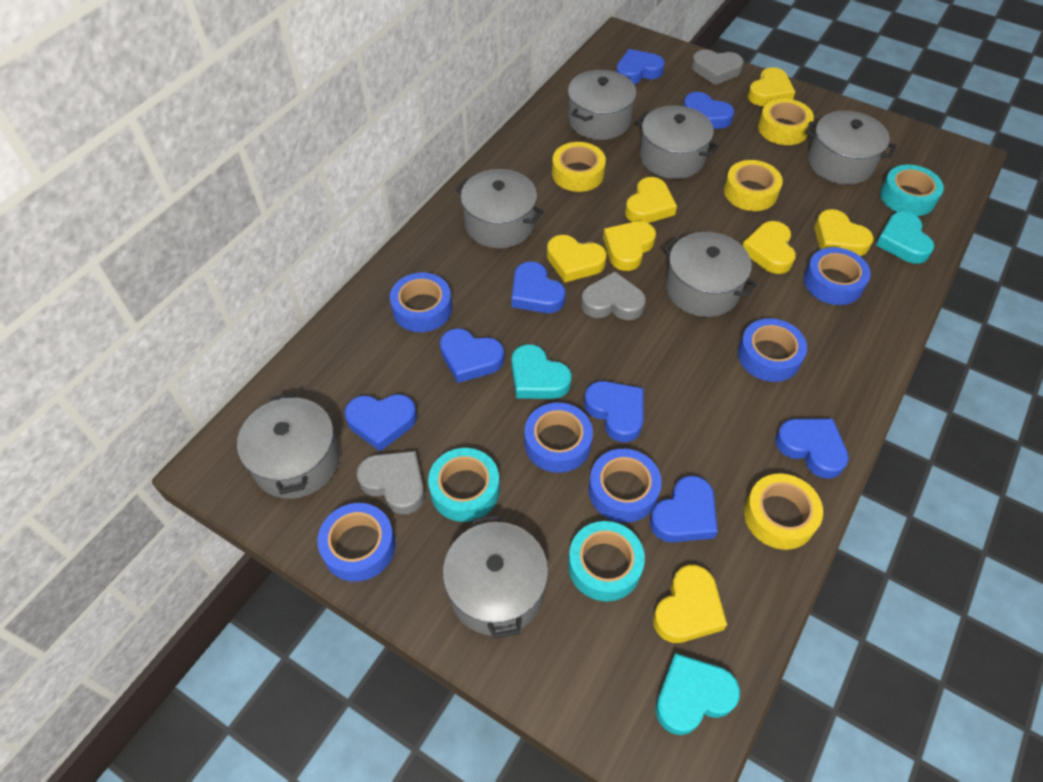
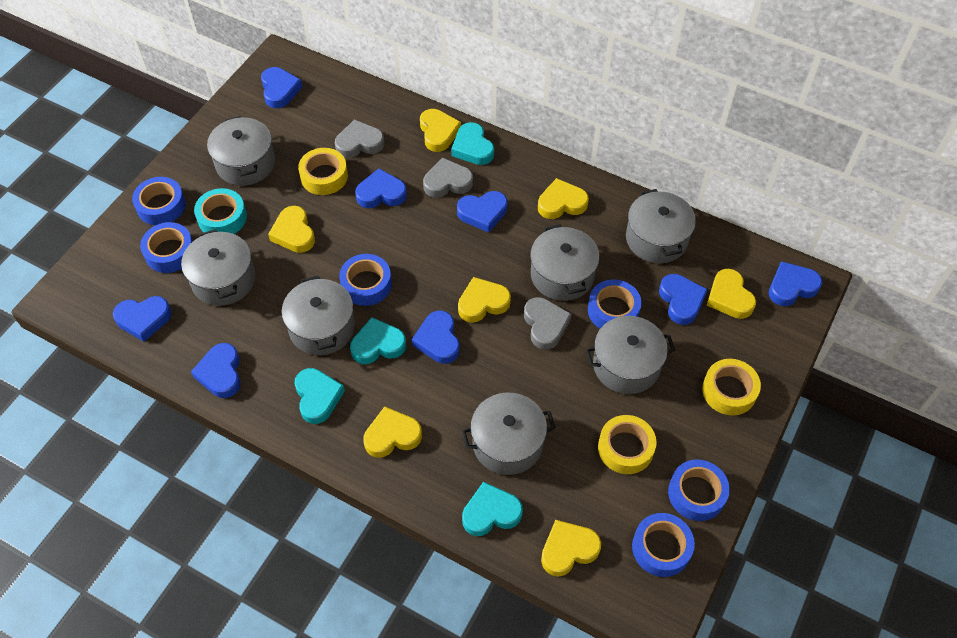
turquoise heart: [511,344,572,399] [655,653,740,735] [876,212,934,264] = 3 -> [295,368,345,424] [350,317,406,364] [451,122,494,165] [462,482,523,536] = 4
turquoise tape: [428,448,500,522] [568,521,645,602] [880,165,944,216] = 3 -> [194,188,247,234] = 1
yellow tape: [552,142,606,192] [724,160,783,211] [744,473,823,550] [758,98,814,145] = 4 -> [298,148,348,195] [598,415,657,474] [702,359,761,415] = 3

